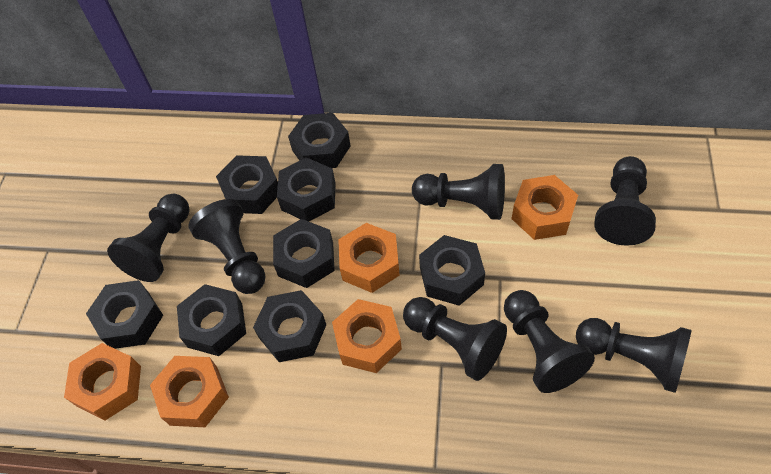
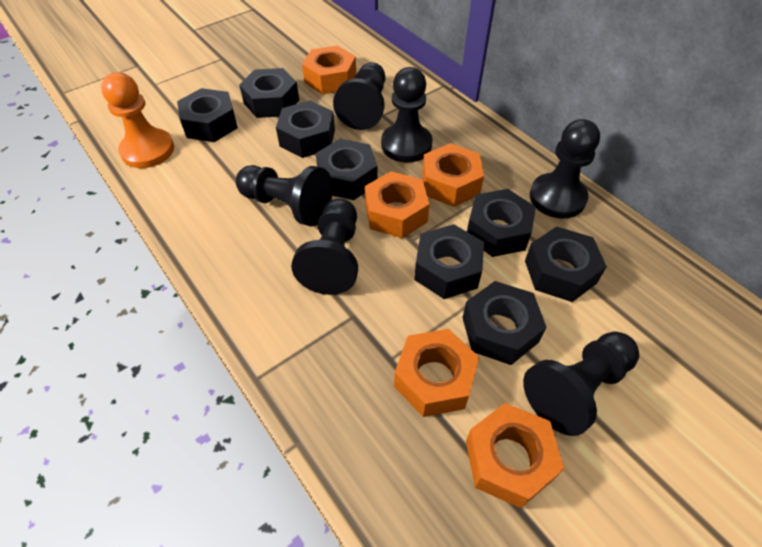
black pawn: [107,194,190,282] [188,199,266,294] [403,297,507,381] [412,164,505,220] [504,290,595,393] [576,318,691,393] [594,156,656,246] = 7 -> [236,165,333,227] [291,199,358,295] [333,62,385,130] [381,67,433,163] [523,332,639,436] [530,119,600,219] = 6
orange pawn: none = 0 -> [101,72,174,168] = 1

